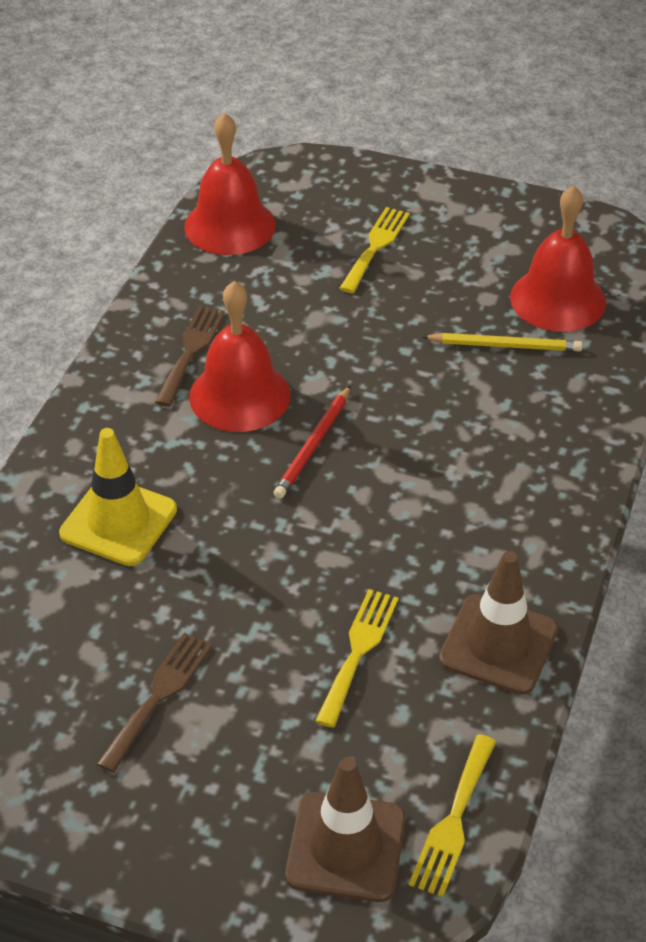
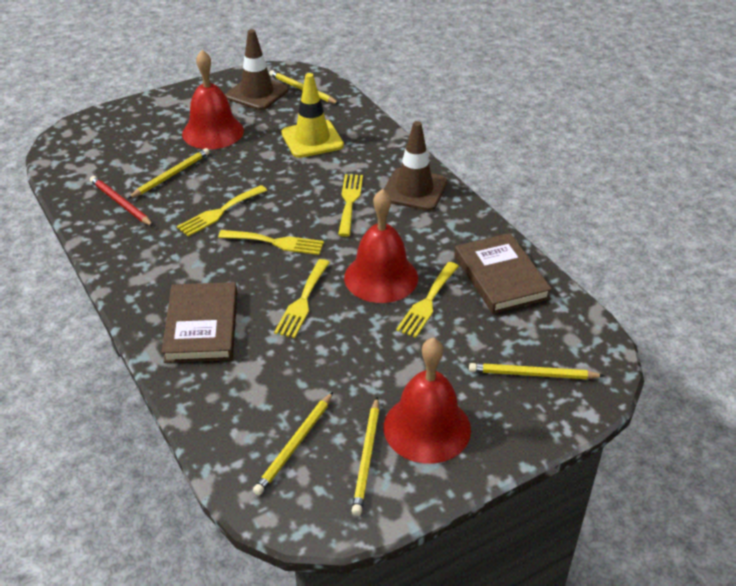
brown book: none = 0 -> [162,282,237,363] [454,233,552,314] = 2
brown fork: [97,633,212,773] [155,306,225,407] = 2 -> none = 0
yellow fork: [315,589,399,728] [339,207,410,293] [409,734,497,897] = 3 -> [177,185,267,236] [218,230,324,255] [274,259,330,338] [338,174,363,237] [396,262,459,338] = 5
yellow pencil: [422,333,583,352] = 1 -> [128,148,209,199] [253,392,333,495] [269,70,339,104] [352,397,379,516] [469,363,604,379] = 5

